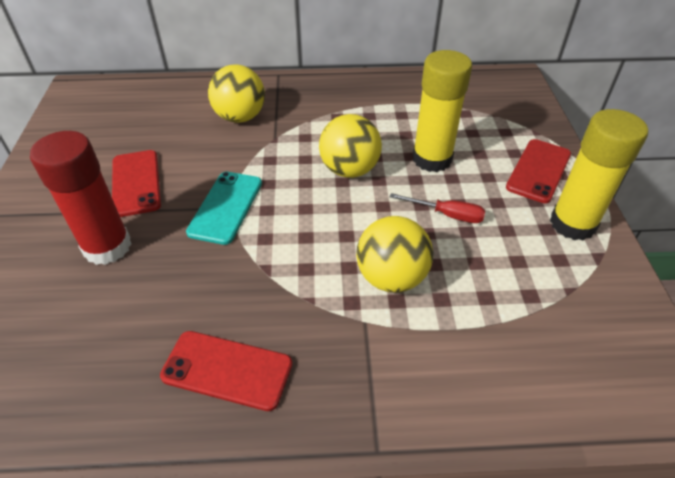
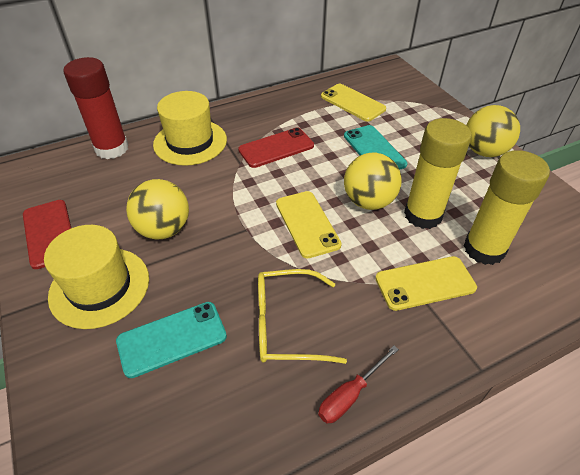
red phone: [112,150,161,217] [160,331,292,411] [506,139,571,203] = 3 -> [23,200,71,269] [238,128,314,168] = 2
turquoise phone: [186,172,262,245] = 1 -> [116,302,227,378] [344,125,407,170] = 2
yellow glasses: none = 0 -> [258,269,347,364] = 1
yellow hat: none = 0 -> [44,225,149,329] [153,91,227,166] = 2
yellow phone: none = 0 -> [276,191,342,259] [321,84,386,121] [375,256,477,311] = 3

